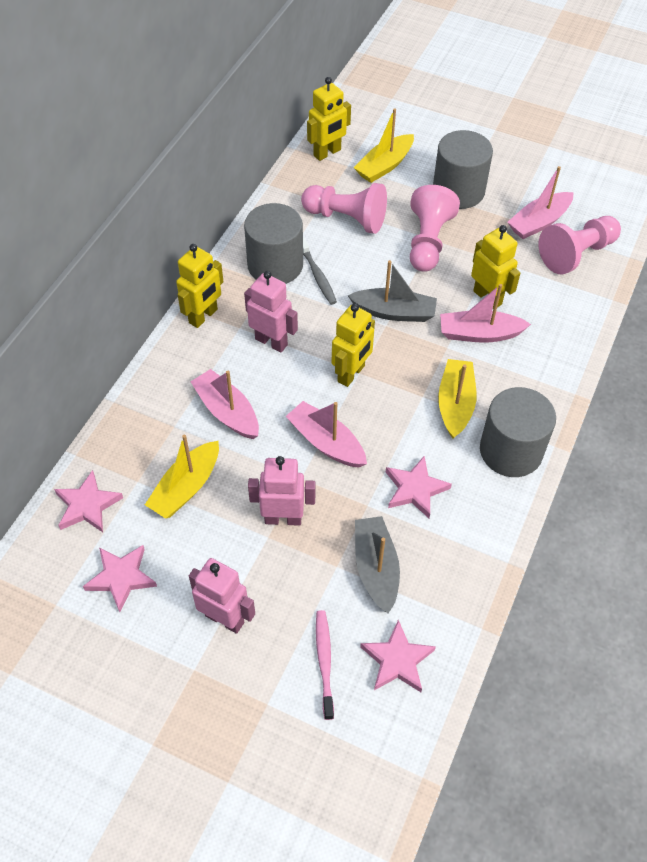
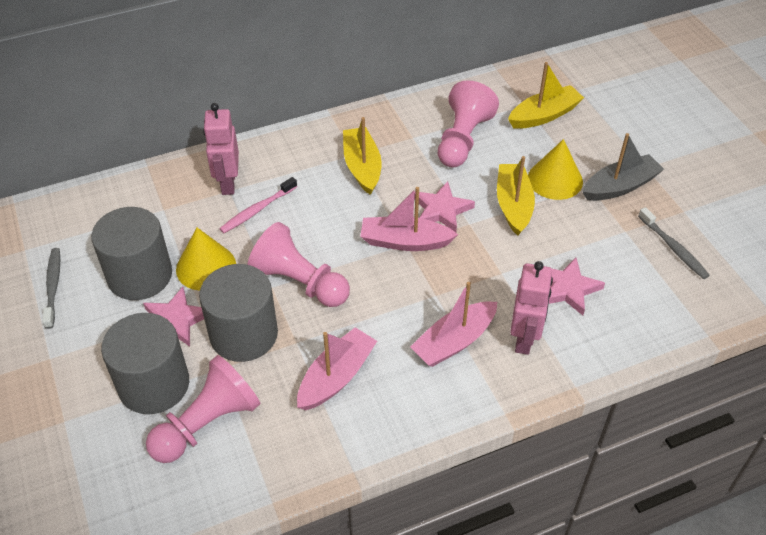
grey boat: [348,260,437,322] [355,516,400,614] = 2 -> [582,133,664,201] = 1
grey toothbrush: [303,237,337,305] = 1 -> [42,248,60,329] [638,207,710,279] = 2
pink boat: [191,369,259,439] [286,401,367,468] [440,284,531,343] [507,166,574,239] = 4 -> [297,327,377,410] [360,187,458,251] [410,282,497,367] = 3
pink robot: [189,558,255,634] [244,271,298,352] [248,456,315,526] = 3 -> [203,103,239,195] [510,261,553,355] = 2
pink star: [54,470,123,532] [83,545,157,612] [360,620,436,692] [386,456,452,518] = 4 -> [143,287,204,347] [414,181,475,232] [549,258,605,316] = 3
yellow cone: none = 0 -> [176,228,236,291] [528,139,583,200] = 2
yellow robot: [176,244,223,328] [307,77,351,161] [332,304,375,387] [471,225,520,308] = 4 -> none = 0

